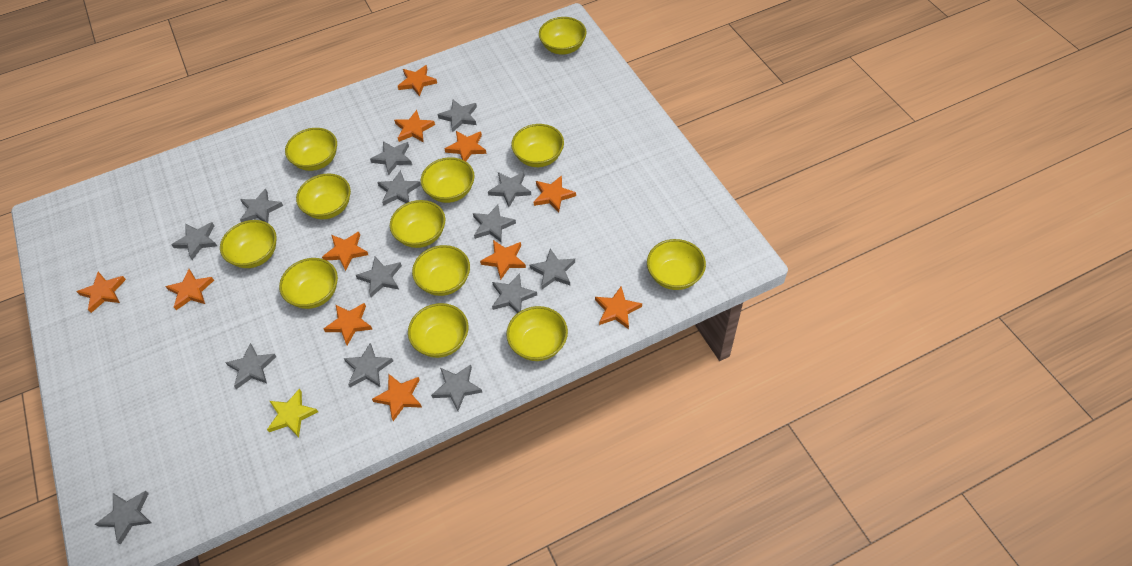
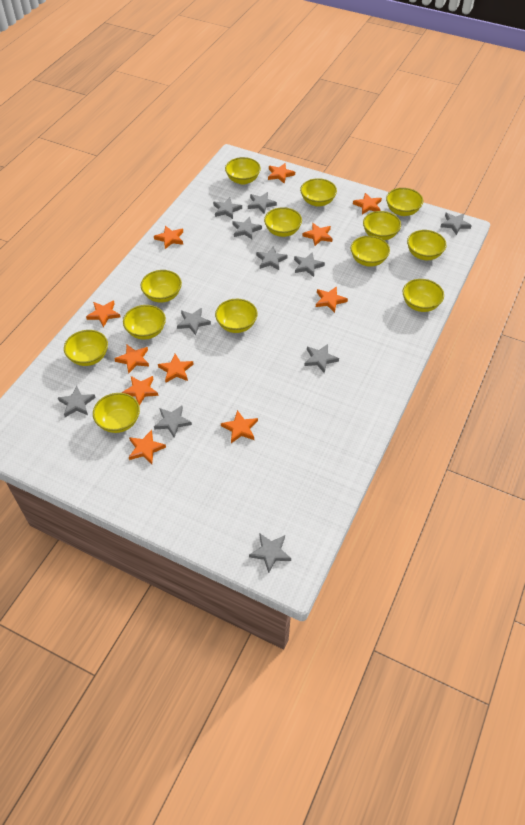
grey star: [95,491,151,545] [171,222,217,260] [225,343,276,389] [240,189,283,223] [344,343,393,387] [356,257,402,297] [370,141,412,175] [377,170,421,206] [431,364,483,411] [438,100,477,132] [473,205,516,242] [488,172,531,207] [492,273,537,313] [529,249,575,289] = 14 -> [58,386,96,417] [154,406,192,438] [177,308,211,335] [213,197,242,219] [232,217,262,239] [248,192,277,214] [249,533,291,573] [256,246,288,270] [294,252,325,277] [304,344,339,373] [441,213,472,235] = 11
yellow bowl: [220,220,277,268] [279,258,338,309] [285,128,337,171] [296,173,351,219] [390,200,445,248] [408,303,468,358] [412,245,470,296] [421,157,475,203] [506,306,568,361] [511,124,564,167] [539,17,587,55] [647,239,706,290] = 12 -> [64,330,108,366] [93,393,140,433] [123,305,166,340] [141,270,182,303] [215,299,258,333] [225,157,261,185] [264,207,302,237] [300,178,337,207] [351,236,390,267] [363,211,401,240] [386,188,423,216] [403,279,444,312] [407,230,447,260] = 13
yellow star: [267,388,318,437] = 1 -> none = 0

